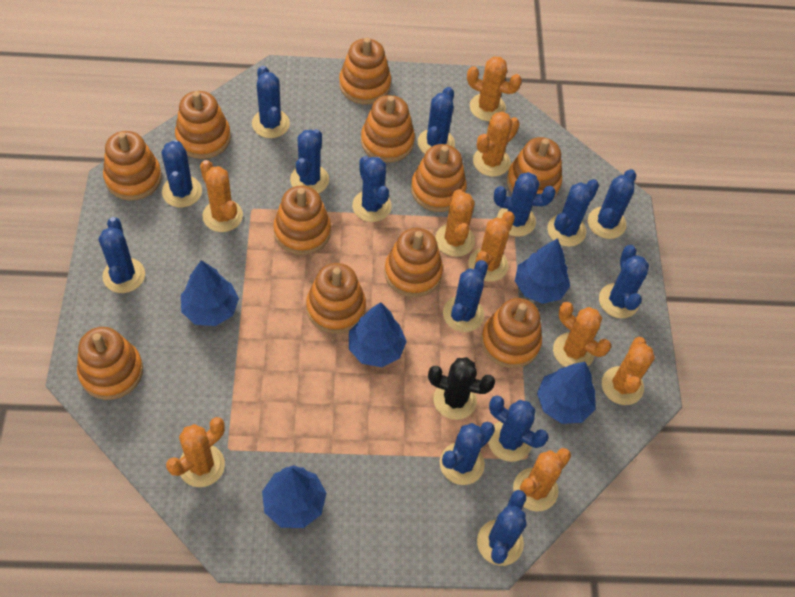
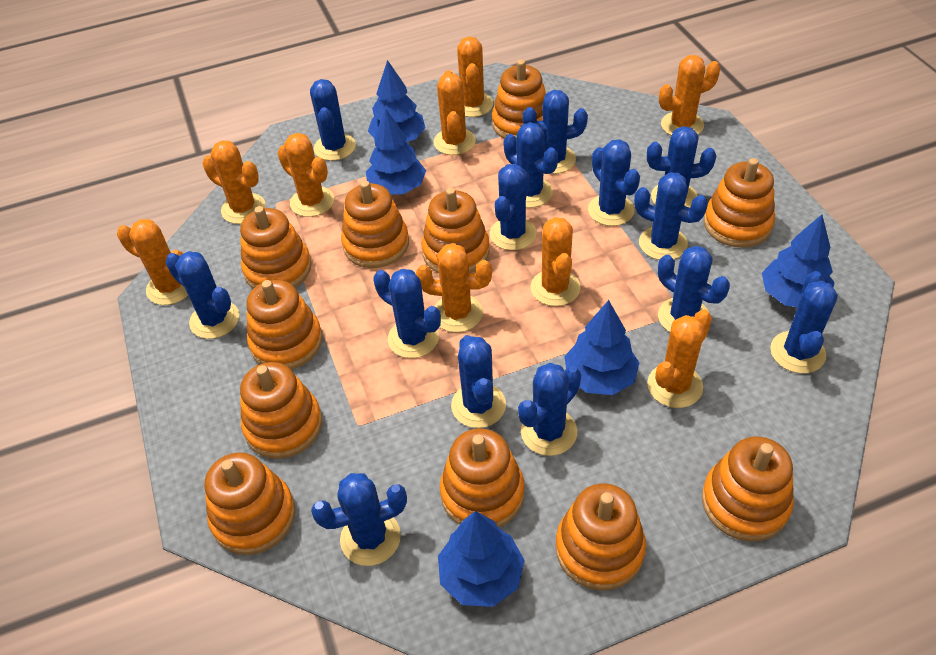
black cactus: [428,357,495,420] = 1 -> none = 0

